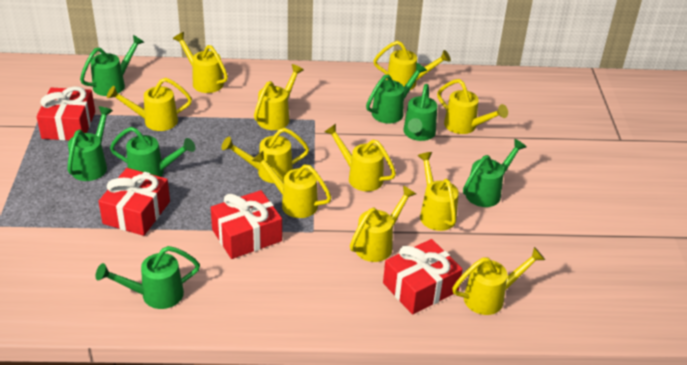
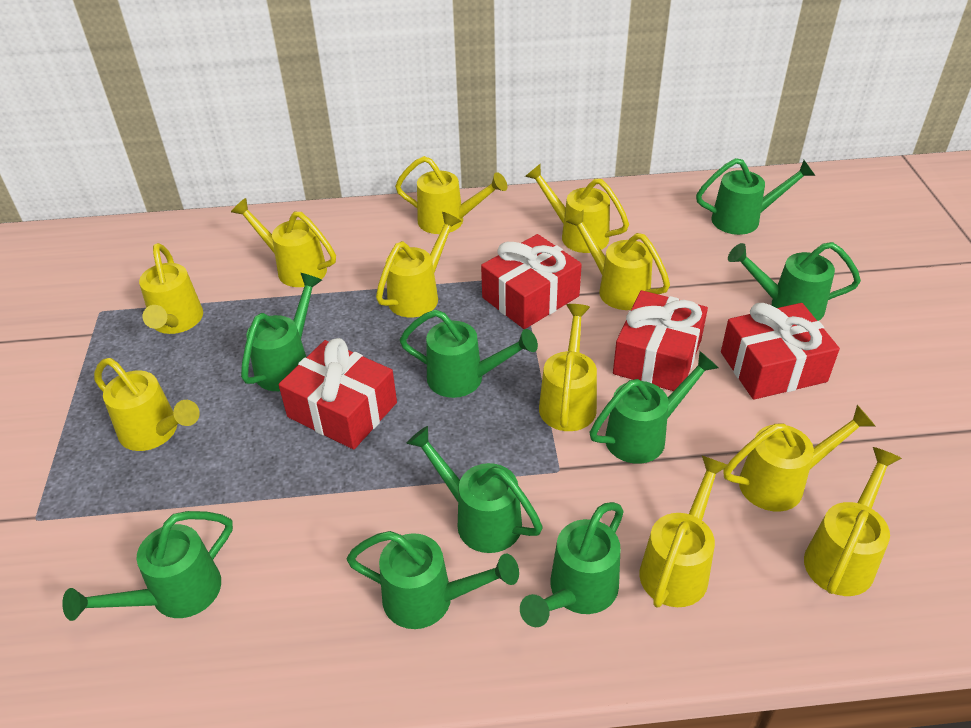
green watering can: [67,106,113,181] [80,35,144,96] [96,246,200,309] [110,127,195,177] [366,63,427,124] [403,84,437,141] [463,139,526,207] = 7 -> [62,511,233,621] [241,273,322,391] [346,531,519,629] [400,310,538,398] [406,426,543,553] [520,502,624,627] [590,351,719,464] [696,158,815,235] [728,242,861,321] = 9

